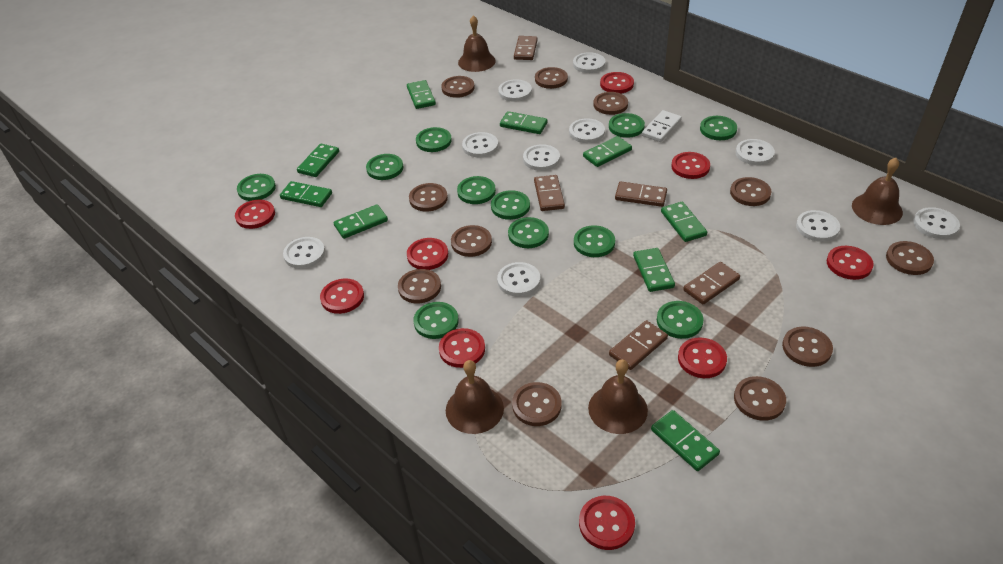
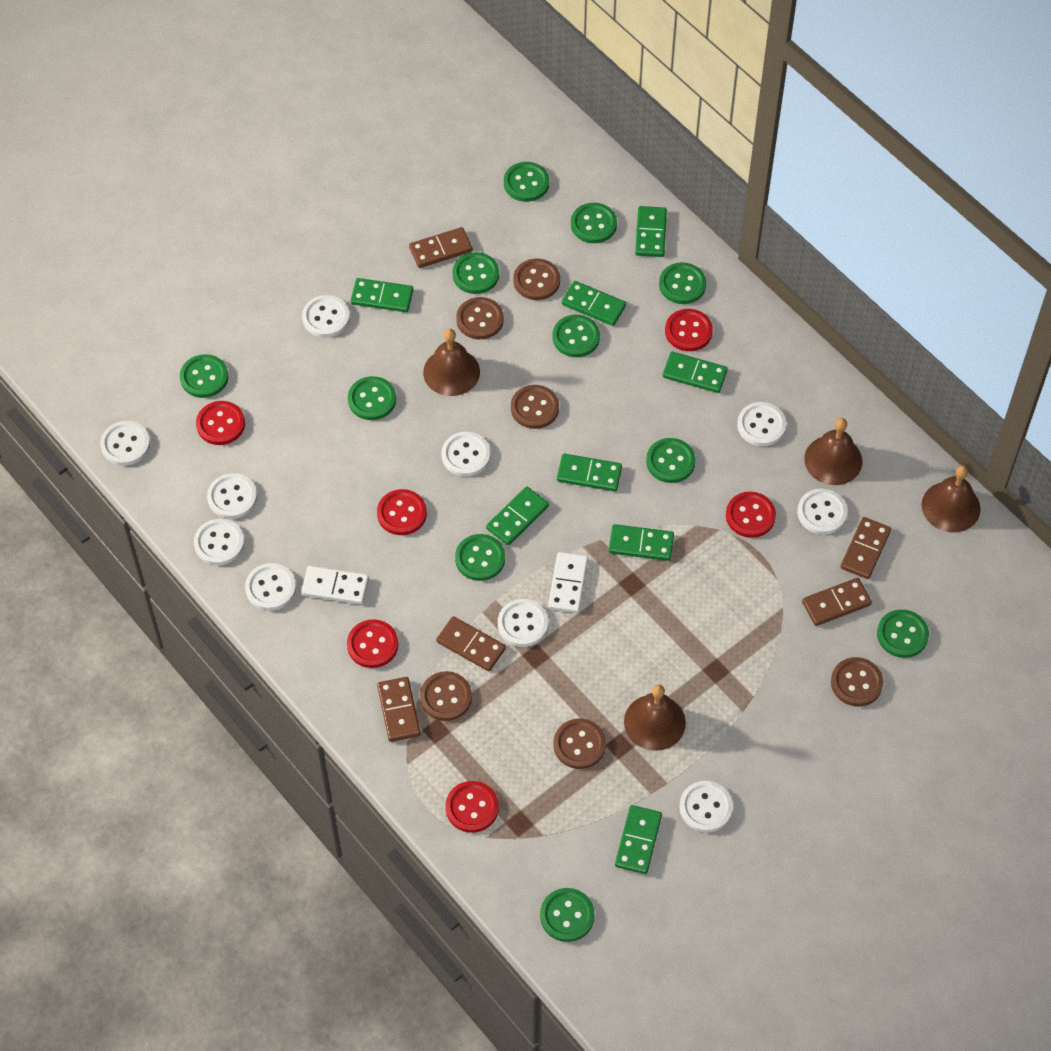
brown button: [398,269,441,303] [409,183,448,212] [441,76,475,98] [451,225,492,257] [512,382,562,426] [535,67,568,89] [593,92,628,115] [730,177,771,206] [734,376,786,421] [782,327,833,367] [886,241,934,275] = 11 -> [420,671,472,721] [456,297,504,339] [511,385,559,429] [513,259,560,300] [554,719,606,769] [831,657,883,707] = 6
green domino: [280,181,332,207] [297,144,339,177] [333,204,388,239] [407,80,436,109] [500,111,547,134] [583,136,632,167] [633,248,675,292] [651,410,720,471] [661,202,707,242] = 9 -> [351,278,413,312] [486,487,549,545] [557,453,622,492] [562,281,626,326] [609,524,674,561] [615,805,662,874] [635,206,667,257] [663,352,728,393] = 8
red button: [235,200,275,229] [320,278,364,314] [407,238,448,270] [439,328,485,368] [579,496,635,550] [600,72,634,93] [671,152,710,179] [678,337,727,378] [827,246,874,280] = 9 -> [196,401,245,445] [347,619,398,668] [377,489,427,535] [445,781,499,833] [665,309,713,351] [726,492,776,538] = 6
white domino: [642,110,682,142] = 1 -> [301,566,369,604] [548,552,588,613] = 2

